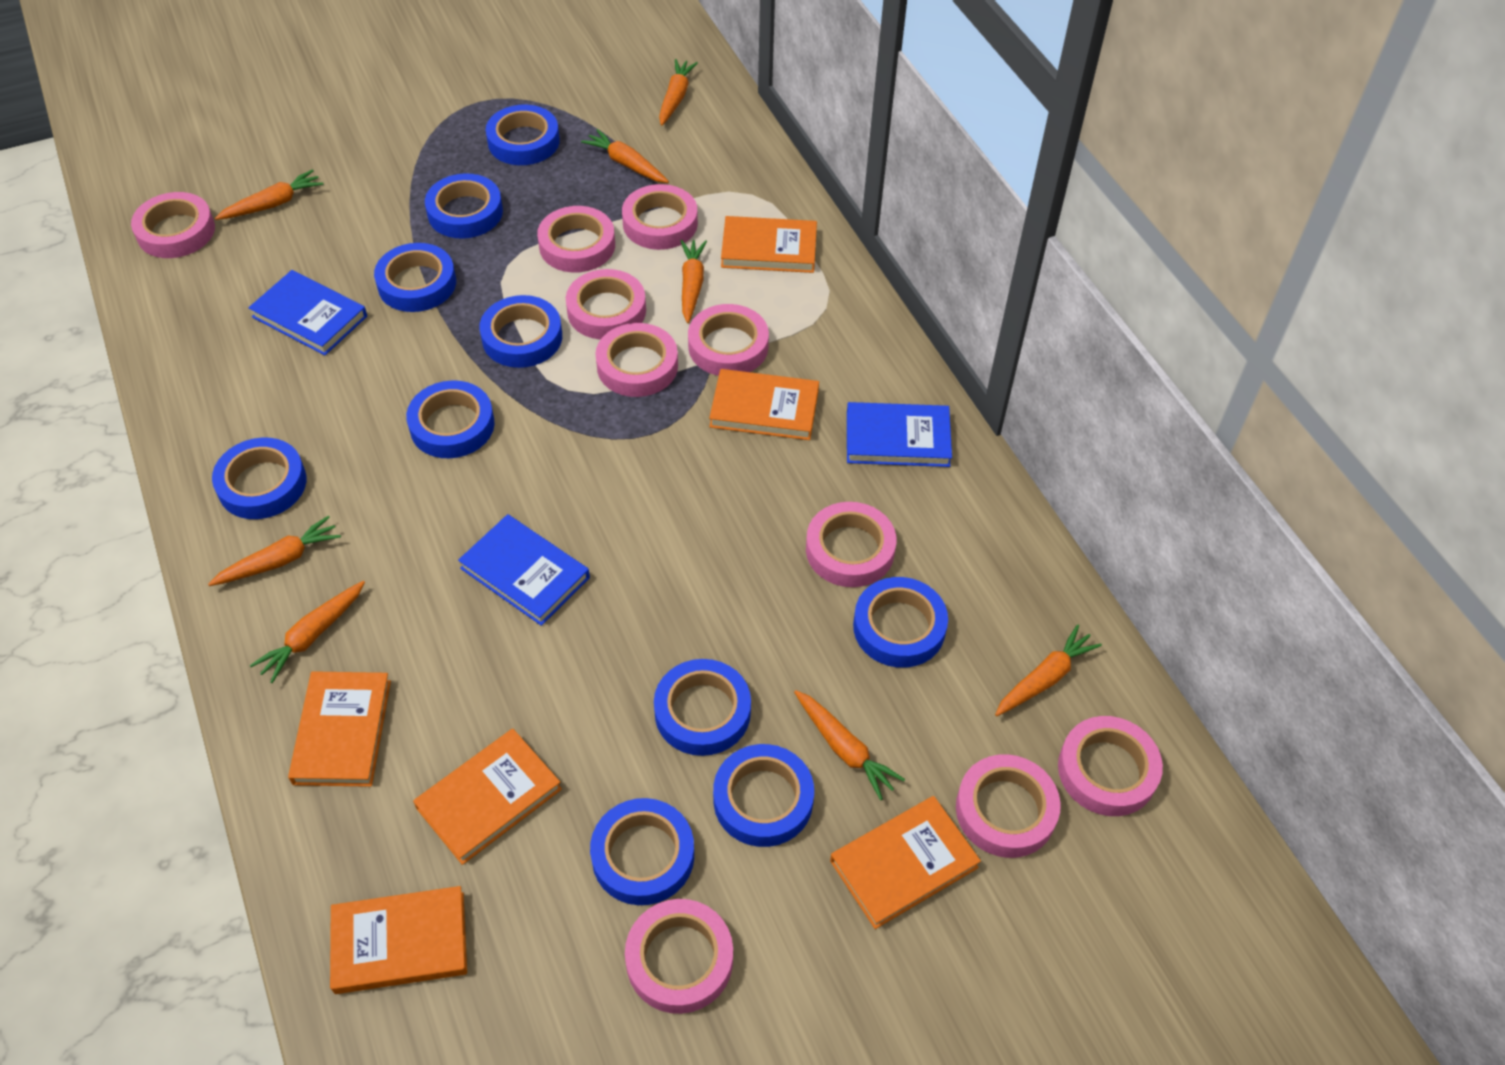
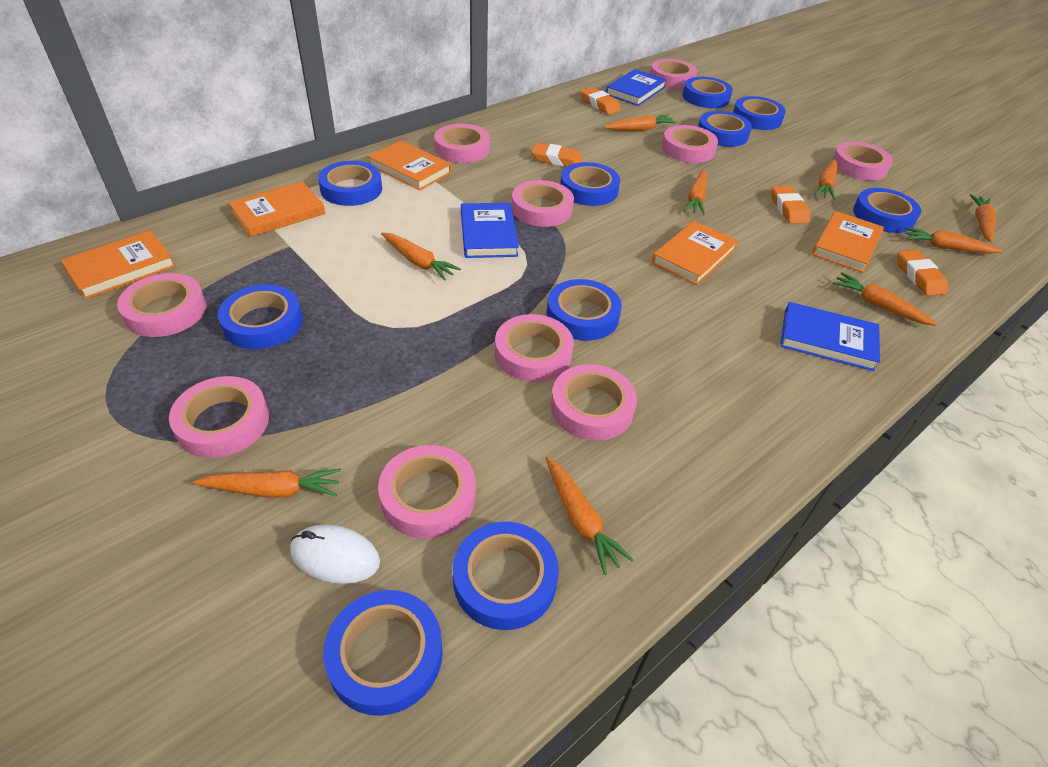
orange book: [288,671,391,787] [330,886,467,994] [413,729,562,865] [709,369,819,440] [721,216,817,273] [830,796,981,929] = 6 -> [61,230,176,299] [228,181,325,237] [368,140,452,191] [652,221,738,285] [812,211,884,273] = 5
orange carrot: [208,516,341,586] [215,170,323,220] [250,581,365,683] [581,129,669,183] [659,59,698,126] [681,240,707,323] [794,690,905,800] [995,625,1102,716] = 8 -> [193,469,341,498] [381,232,461,281] [546,456,633,575] [605,114,676,131] [684,169,707,215] [814,159,837,200] [832,272,937,326] [904,227,1003,254] [970,194,996,242] = 9
orange eraser: none = 0 -> [531,143,582,167] [580,87,621,115] [771,186,810,224] [898,250,948,296] = 4
white mouse: none = 0 -> [290,525,380,584] = 1

